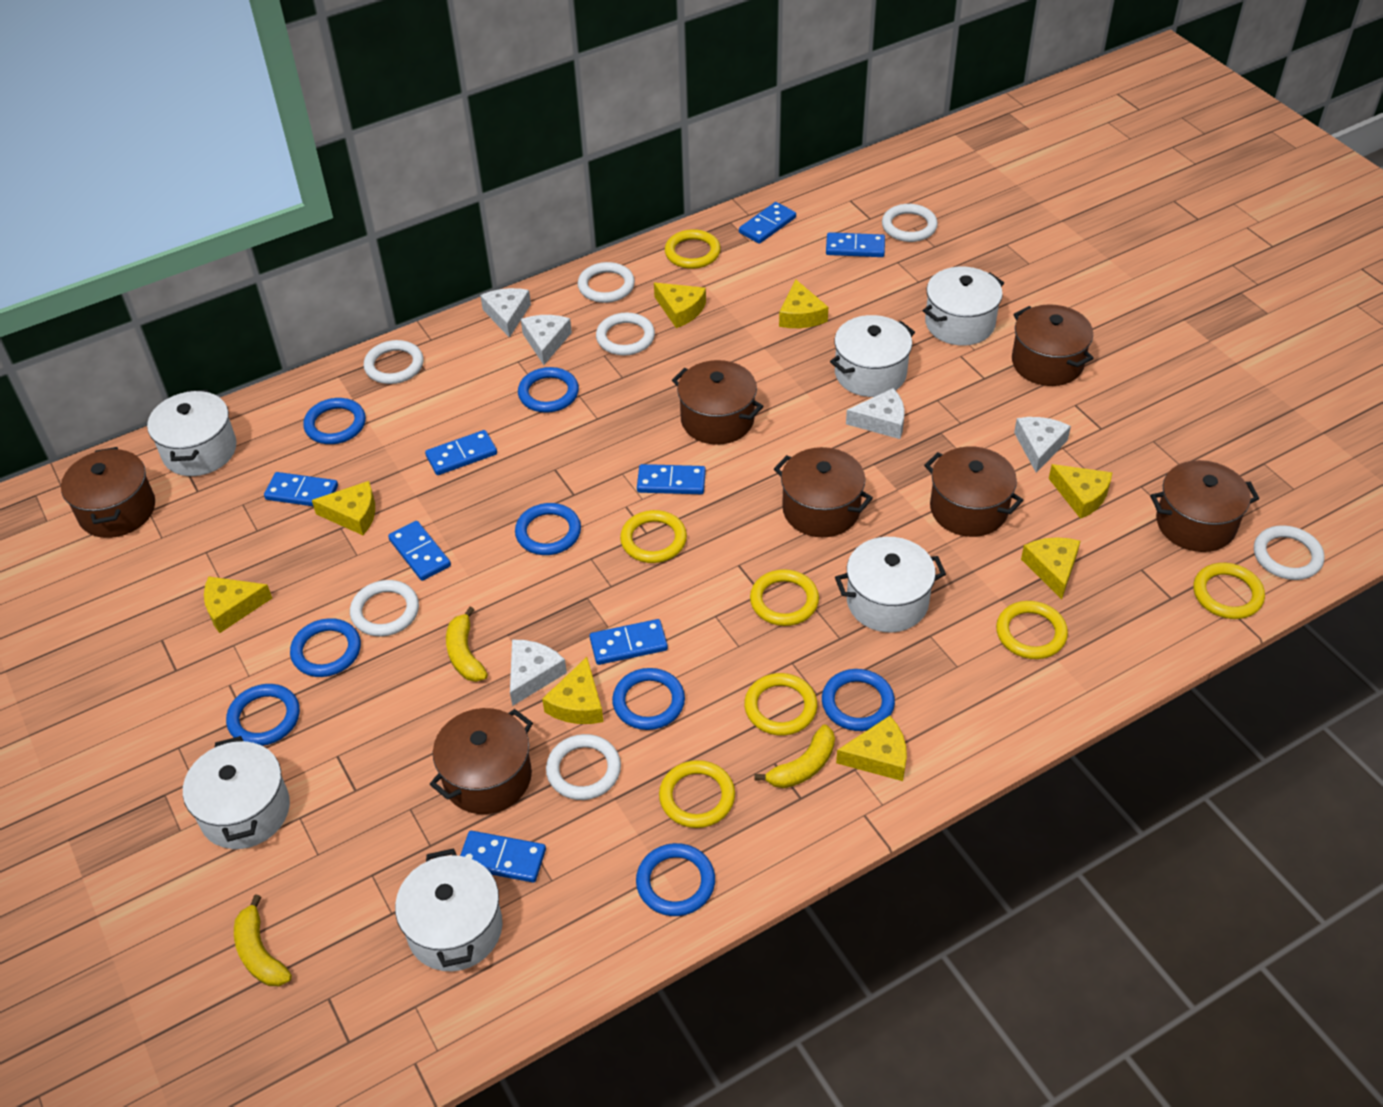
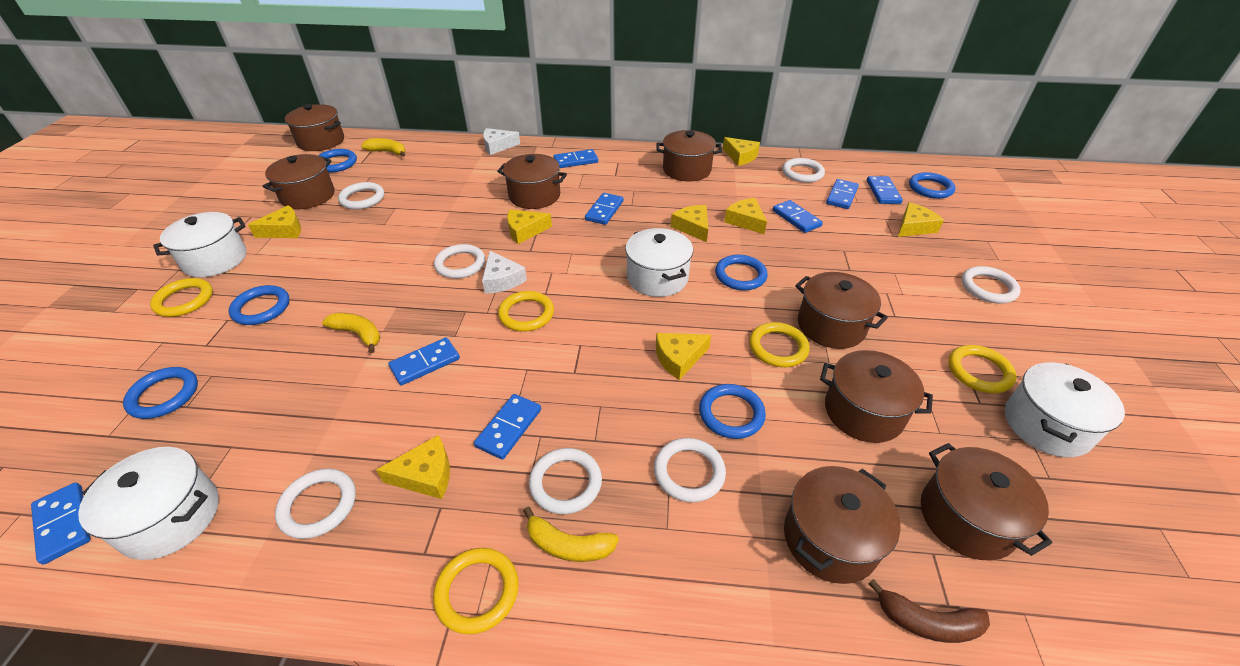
blue ring: [226,684,300,746] [290,618,361,677] [303,398,366,444] [515,503,581,555] [518,367,579,413] [612,668,685,730] [636,843,715,916] [822,669,895,731] = 8 -> [123,367,198,419] [229,285,290,325] [318,149,357,173] [699,384,766,439] [715,255,768,290] [909,172,955,199] = 6
brown banana: none = 0 -> [868,579,990,643] = 1
brown pot: [61,447,155,538] [429,708,533,814] [672,360,763,445] [774,447,873,537] [924,447,1023,537] [1012,304,1094,386] [1150,460,1259,552] = 7 -> [262,154,334,209] [285,104,344,151] [497,154,567,209] [657,130,722,182] [784,466,901,584] [795,272,888,349] [820,350,933,443] [921,443,1052,560] = 8
white cheese: [480,288,531,338] [510,640,567,706] [521,315,572,365] [846,388,905,439] [1014,417,1071,473] = 5 -> [482,251,527,294] [483,128,520,155] = 2
white pot: [147,390,237,476] [183,736,290,849] [395,849,502,971] [830,315,915,397] [835,537,946,632] [923,267,1004,346] = 6 -> [78,447,219,560] [153,212,247,277] [625,228,693,297] [1005,362,1125,457] = 4
yellow ring: [620,510,687,563] [659,760,735,828] [665,229,721,269] [744,673,817,735] [750,569,819,626] [996,601,1068,659] [1193,563,1265,619] = 7 -> [150,278,213,317] [433,548,519,634] [498,291,554,332] [749,322,810,367] [948,345,1017,393] = 5

